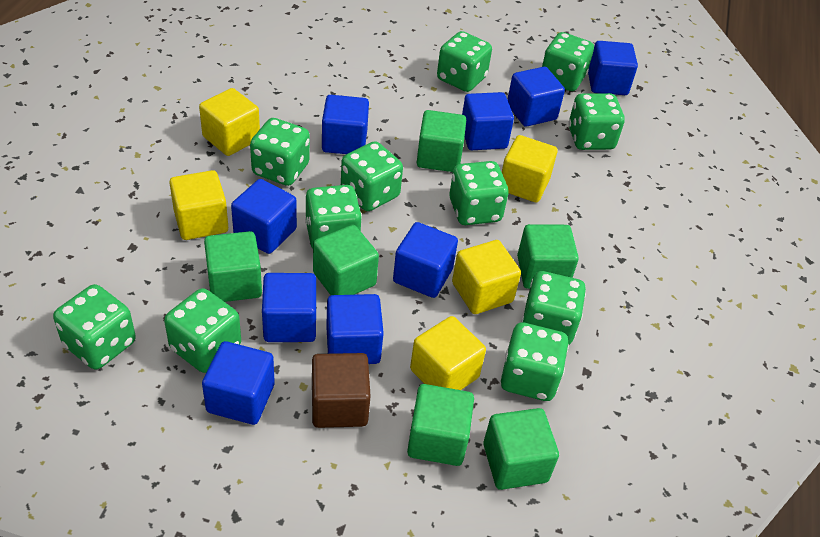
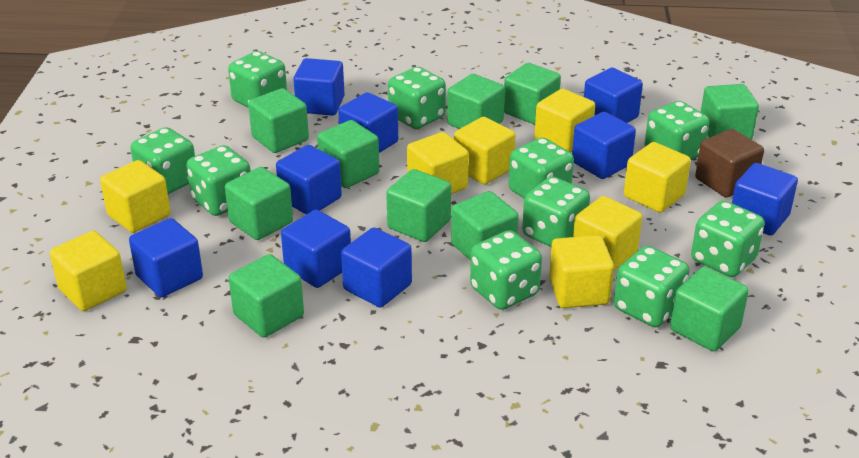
green cube: [204,231,262,302] [313,225,379,295] [407,384,474,466] [417,110,466,172] [483,408,559,490] [517,224,579,289] = 6 -> [225,167,293,240] [229,254,304,338] [248,88,309,153] [317,120,379,188] [386,169,451,242] [447,74,505,129] [451,191,519,261] [504,63,561,125] [670,267,749,351] [701,84,759,139] = 10
green dice: [53,284,136,369] [164,288,241,373] [250,118,310,186] [305,185,362,249] [341,141,403,211] [437,31,492,92] [449,161,509,225] [501,322,569,401] [522,271,586,345] [542,32,594,91] [568,93,625,150] = 11 -> [130,127,195,194] [186,145,251,216] [228,51,287,108] [388,67,446,129] [470,230,542,310] [509,137,574,199] [522,176,590,247] [614,246,690,327] [645,101,710,160] [691,201,765,277] = 10
yellow cube: [169,170,228,240] [199,88,260,156] [410,316,486,390] [452,240,521,314] [502,135,557,203] = 5 -> [50,231,127,311] [100,160,170,233] [407,132,469,194] [454,117,515,185] [534,89,595,152] [549,235,614,308] [573,196,642,271] [624,142,691,213] = 8

